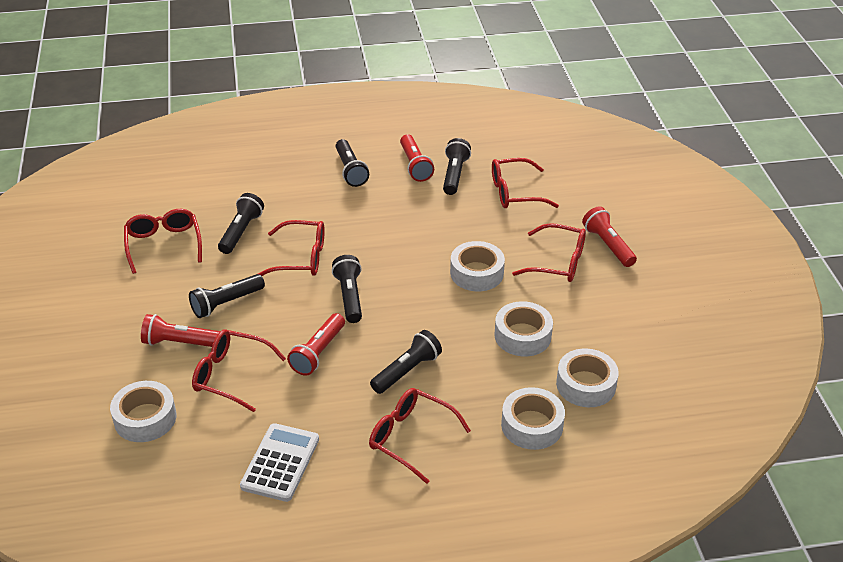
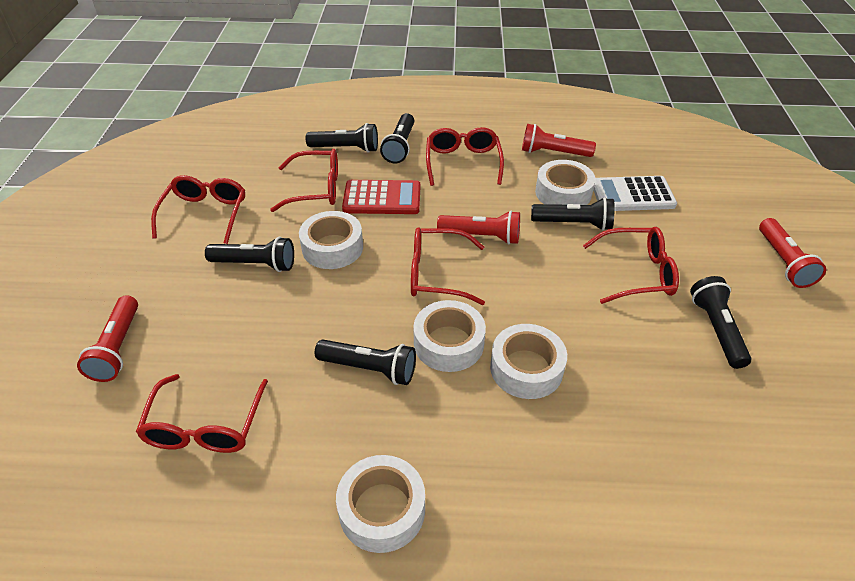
red calculator: none = 0 -> [342,180,420,214] = 1

